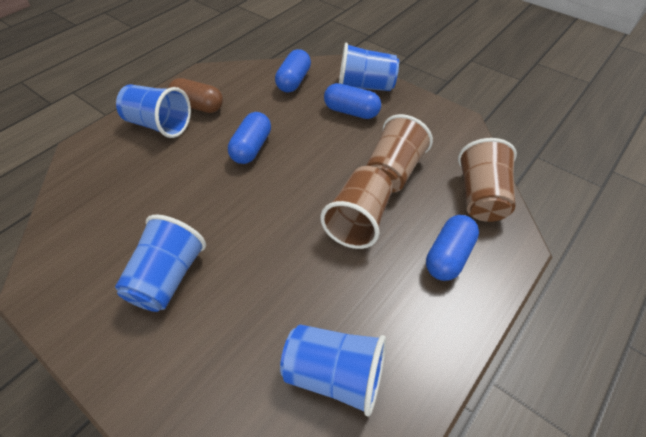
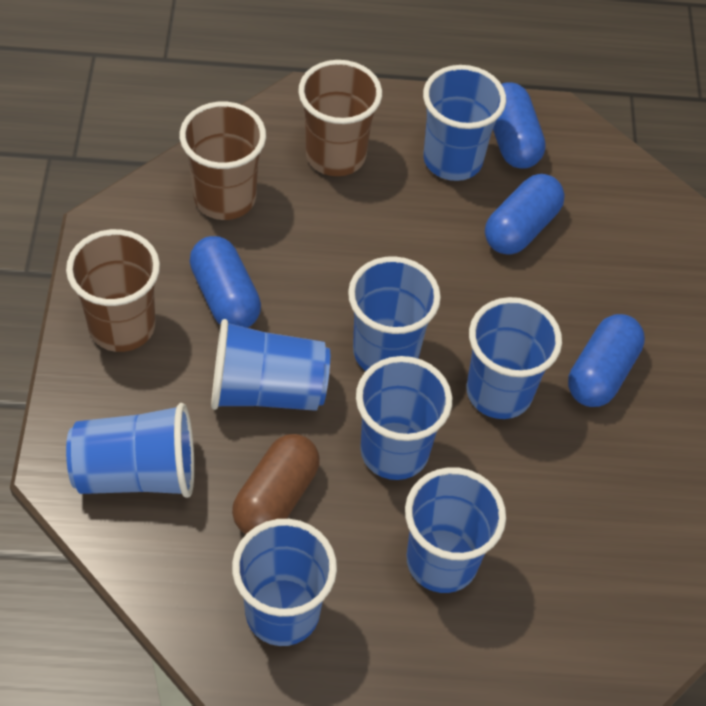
blue cup: [115,215,206,312] [116,84,191,138] [280,325,386,416] [339,42,399,91] = 4 -> [66,403,194,498] [211,319,330,411] [232,519,337,646] [348,256,441,371] [356,356,452,480] [405,467,506,593] [423,65,506,181] [467,297,562,419] = 8

